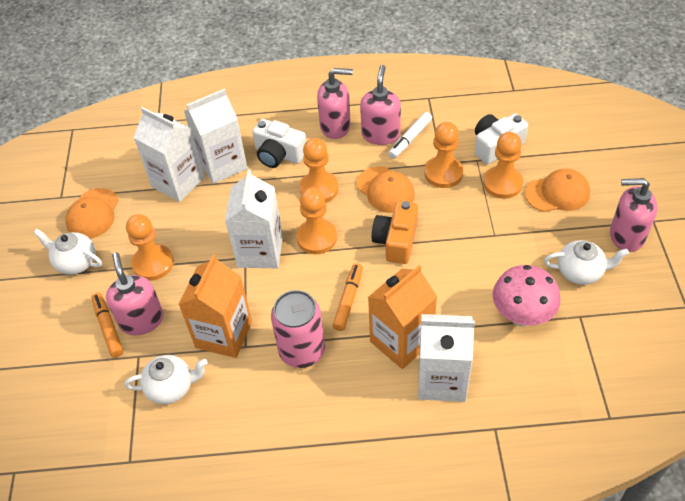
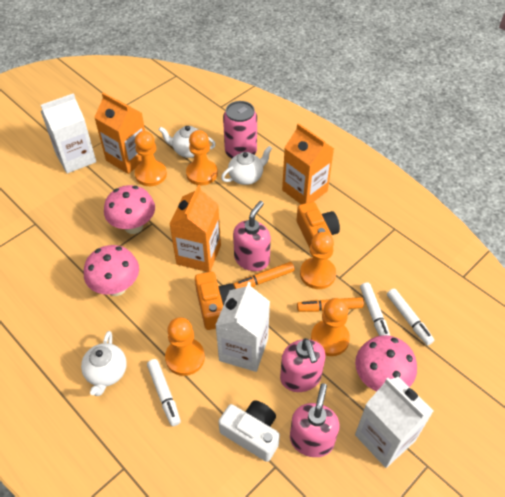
orange camera: [372,201,418,264] = 1 -> [195,271,235,330] [297,202,340,248] = 2
orange cap: [65,188,119,239] [356,166,415,213] [525,169,590,212] = 3 -> none = 0
orange carton: [178,254,252,358] [368,265,437,369] = 2 -> [94,93,145,174] [170,185,221,272] [282,123,334,204] = 3
pink mushroom: [493,265,561,327] = 1 -> [84,245,139,296] [104,185,155,234] [355,335,417,391] = 3
pink soap dispenser: [106,252,164,335] [317,68,353,139] [360,65,401,145] [610,178,658,252] = 4 -> [233,201,271,271] [280,338,325,392] [290,383,340,457] = 3
white camera: [252,119,306,168] [475,113,528,164] = 2 -> [218,400,280,462] = 1
white carton: [134,107,205,202] [184,89,247,184] [225,169,283,268] [418,314,475,402] = 4 -> [41,93,96,174] [215,282,270,372] [355,377,434,468] = 3
white marker: [388,112,432,159] = 1 -> [147,359,181,426] [360,282,390,336] [387,288,434,345] = 3

